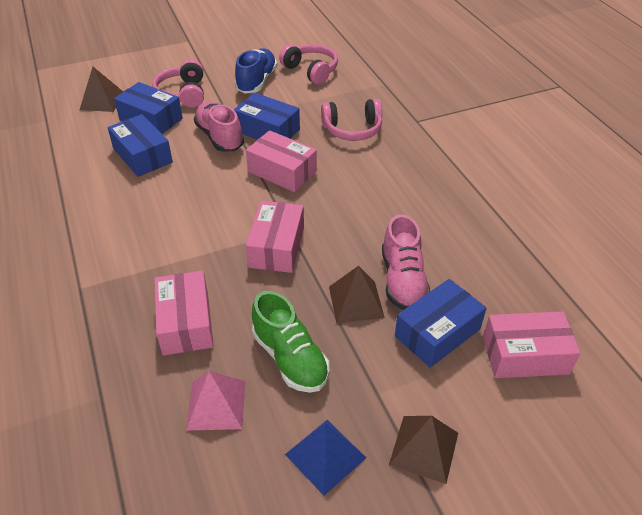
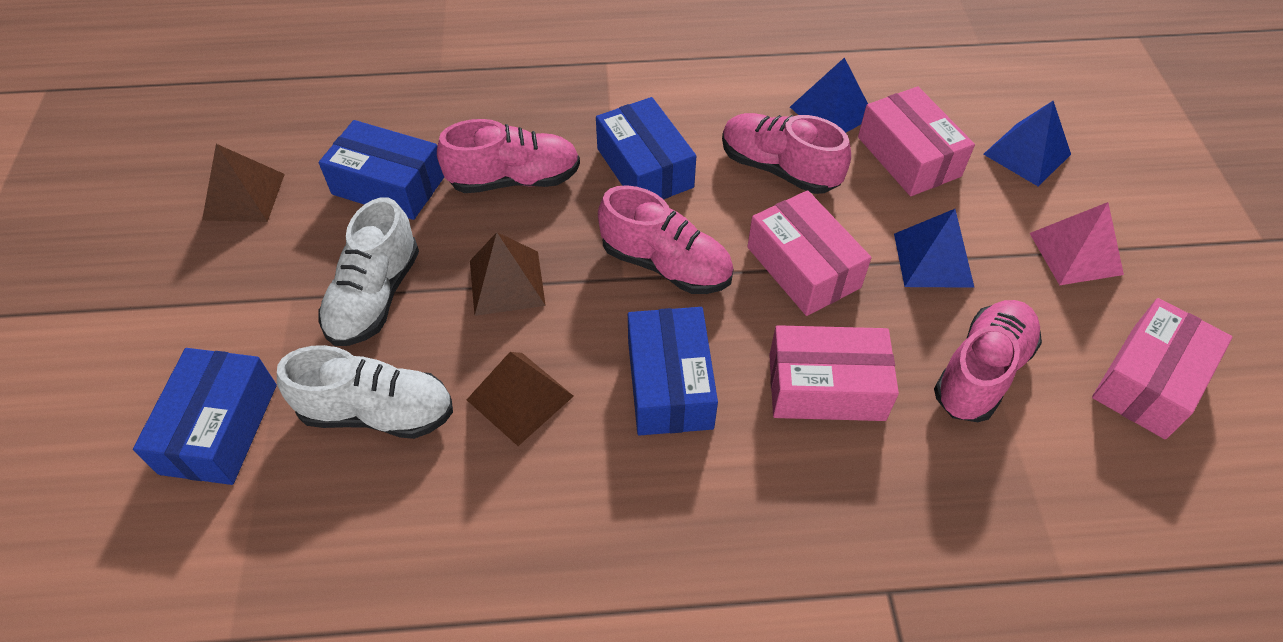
blue pyramid: [285,420,366,496] = 1 -> [790,58,868,133] [894,209,975,288] [983,101,1071,186] = 3
blue shoe: [235,48,277,94] = 1 -> none = 0
green shoe: [252,291,329,393] = 1 -> none = 0
pink headphones: [152,59,204,108] [279,44,338,85] [321,99,382,141] = 3 -> none = 0
pink shoe: [194,101,244,152] [382,214,430,310] = 2 -> [437,119,580,193] [598,185,734,294] [722,113,851,194] [934,300,1042,422] = 4
white shoe: none = 0 -> [277,345,453,439] [318,197,419,346] = 2

